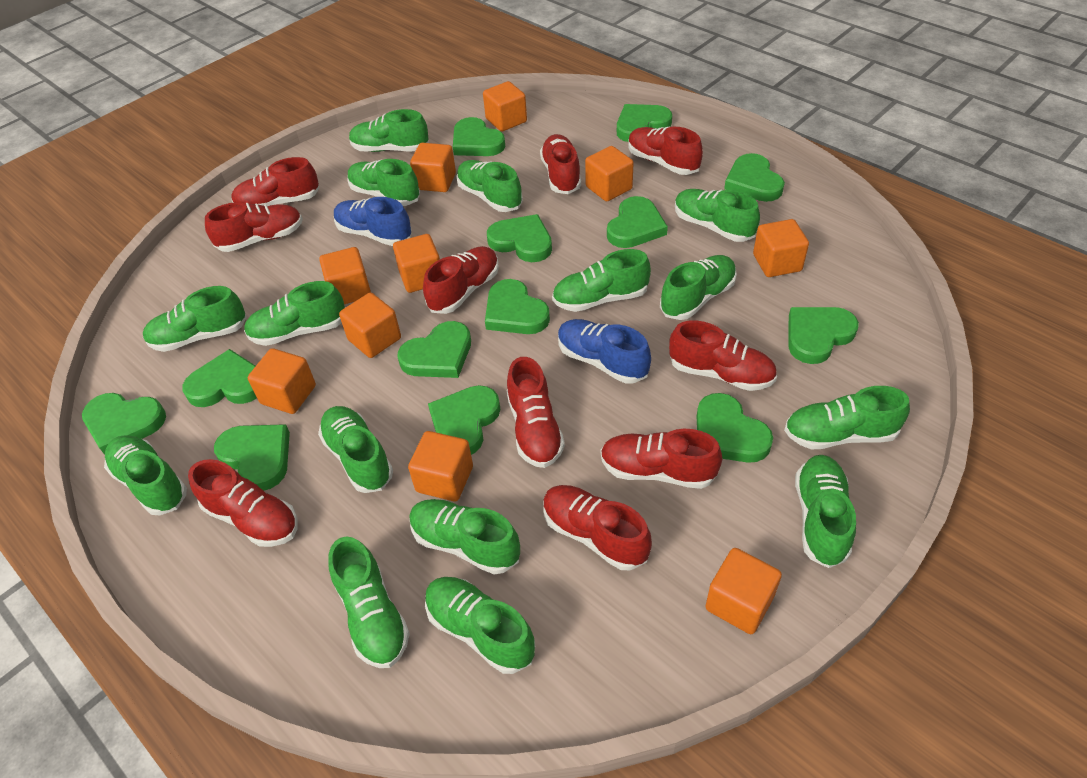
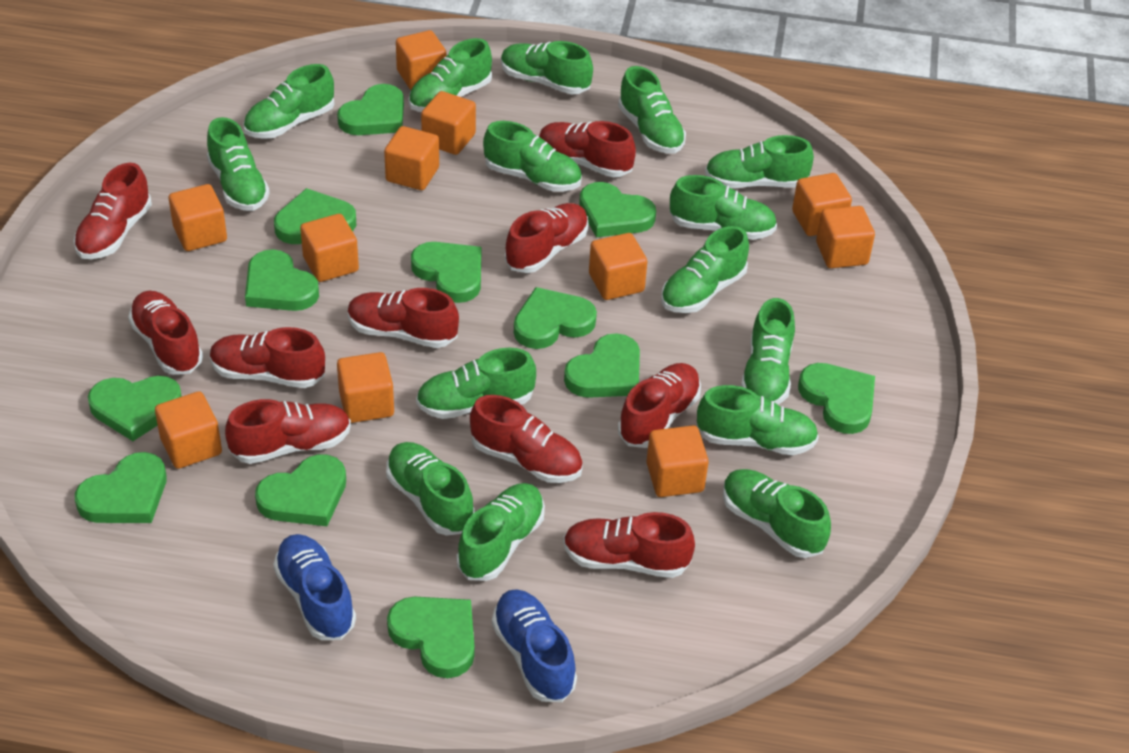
green heart: [82,393,166,455] [182,349,257,407] [214,424,290,491] [397,321,471,378] [428,385,500,455] [453,117,505,156] [485,279,550,334] [487,214,552,262] [607,196,668,248] [617,104,672,142] [696,393,773,463] [724,153,785,202] [788,307,859,364] = 13 -> [75,452,166,523] [88,376,182,441] [245,249,319,311] [255,454,346,526] [274,188,356,244] [337,84,404,135] [387,597,475,678] [411,242,481,303] [514,287,597,349] [564,333,640,398] [579,182,656,238] [798,363,875,434] = 12
orange cube: [248,348,316,414] [319,247,371,304] [339,293,401,358] [393,234,440,293] [408,431,473,501] [410,143,456,192] [483,81,527,132] [585,146,634,202] [705,548,782,634] [753,219,809,277] = 10 -> [155,391,222,469] [169,184,227,251] [300,214,359,282] [337,352,394,423] [384,126,439,190] [396,30,447,90] [421,91,476,155] [589,233,647,300] [646,426,709,497] [792,173,852,236] [816,206,875,268] = 11

